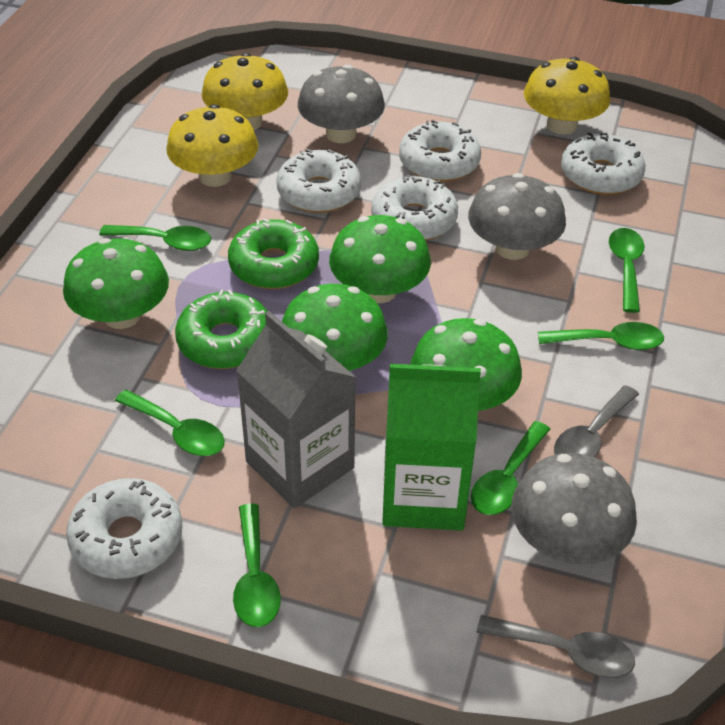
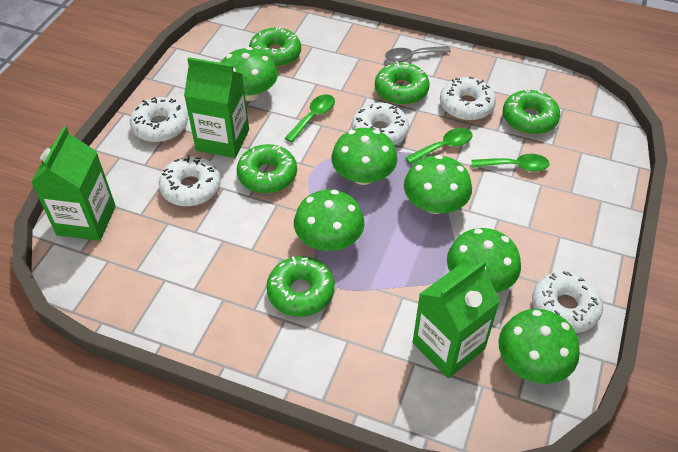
green carton: [382,364,481,530] = 1 -> [31,126,116,241] [184,57,249,158] [413,260,500,378] = 3
green donut: [175,289,268,369] [228,218,319,289] = 2 -> [237,144,297,193] [249,27,301,67] [266,256,335,317] [375,61,430,105] [503,88,560,134] = 5
green mushroom: [63,238,169,329] [282,284,388,371] [329,215,431,303] [411,318,522,411] = 4 -> [221,47,278,101] [294,190,365,251] [331,128,397,185] [404,155,472,214] [447,228,521,293] [499,309,580,384] = 6
green spoon: [99,225,211,251] [115,390,225,456] [233,504,281,627] [471,421,550,515] [538,322,664,350] [609,228,644,313] = 6 -> [285,94,335,142] [405,128,473,164] [471,154,550,172] = 3
grey carton: [236,311,356,508] = 1 -> none = 0
grey mushroom: [298,64,385,143] [468,173,566,260] [511,453,637,565] = 3 -> none = 0
grey spoon: [476,615,635,678] [554,385,639,457] = 2 -> [385,46,451,63] = 1
yellow mushroom: [166,104,258,187] [202,53,288,130] [524,57,610,134] = 3 -> none = 0

